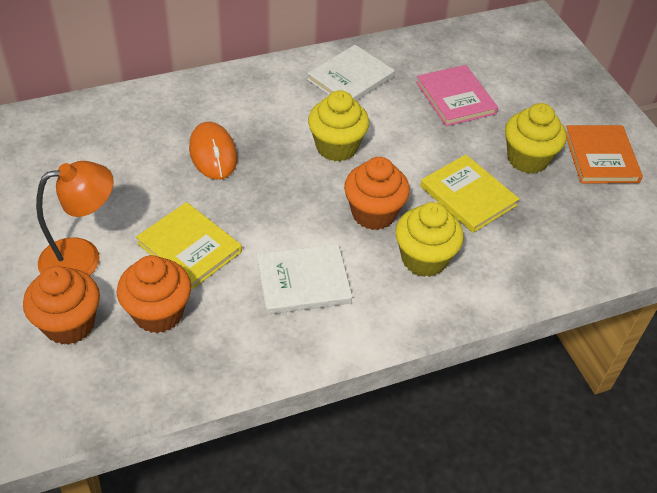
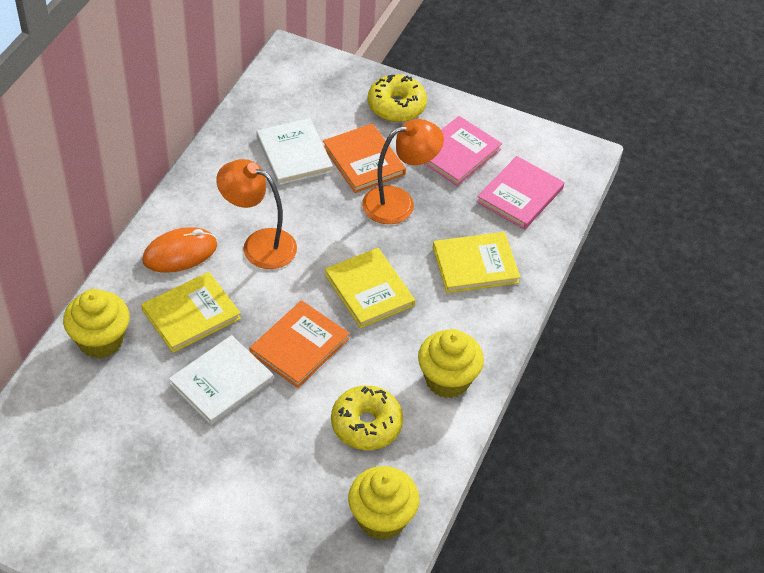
orange book: [566,125,643,183] = 1 -> [250,300,350,388] [323,123,406,193] = 2
orange cupcake: [23,266,100,345] [117,255,191,333] [344,157,410,230] = 3 -> none = 0
orange lamp: [36,161,114,276] = 1 -> [216,159,297,269] [362,119,444,224] = 2
pink book: [416,65,498,126] = 1 -> [425,116,502,186] [477,156,564,230] = 2
yellow book: [136,202,242,289] [420,155,519,233] = 2 -> [141,272,241,353] [325,248,415,328] [433,232,520,293] = 3
yellow donut: none = 0 -> [331,385,403,450] [367,74,427,122] = 2

